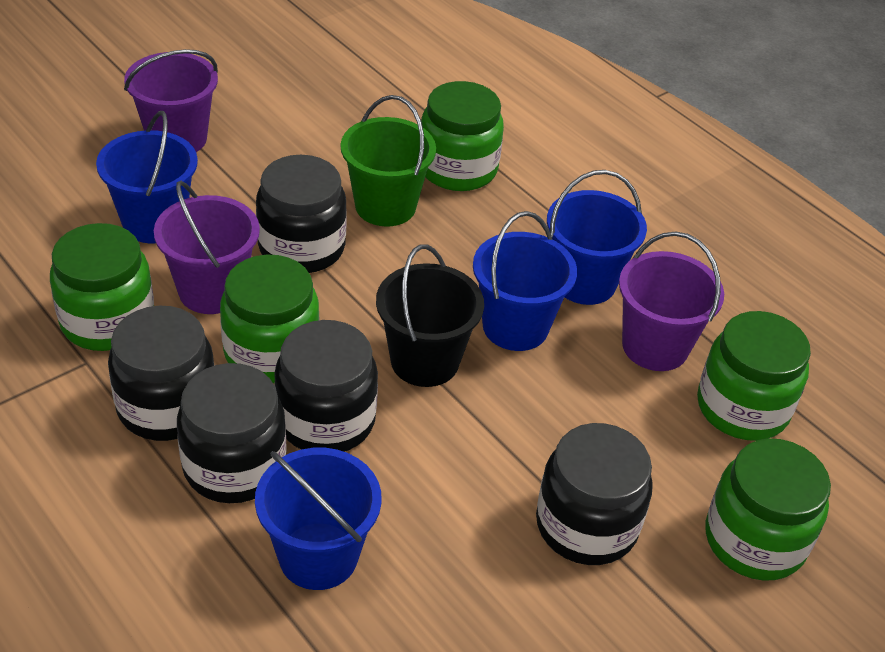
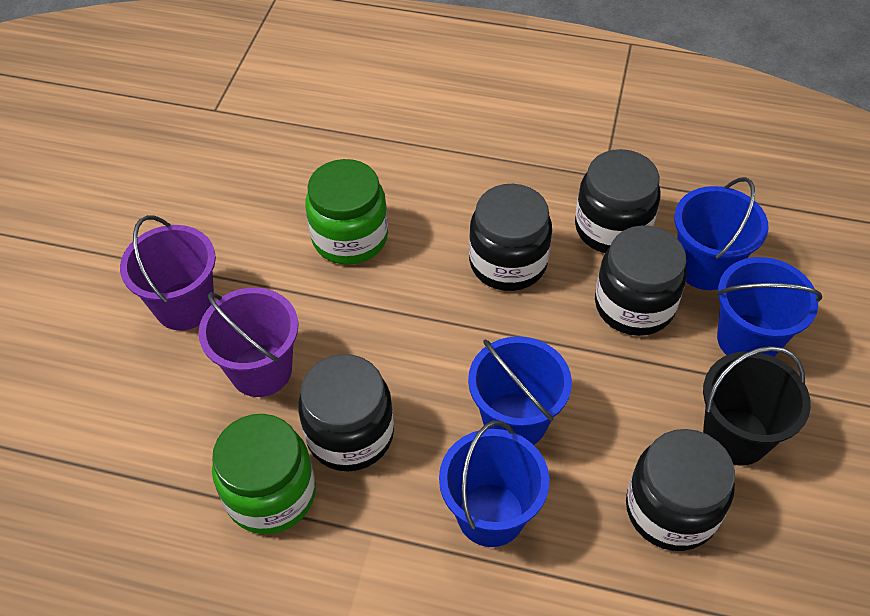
green bucket: [341,95,436,227] = 1 -> none = 0
green jar: [50,223,154,351] [220,254,319,383] [421,81,504,191] [697,311,811,441] [706,438,831,581] = 5 -> [212,414,316,534] [305,159,388,265] = 2
purple bucket: [124,49,218,152] [154,181,260,314] [619,232,724,371] = 3 -> [120,215,216,330] [198,288,298,397] = 2

